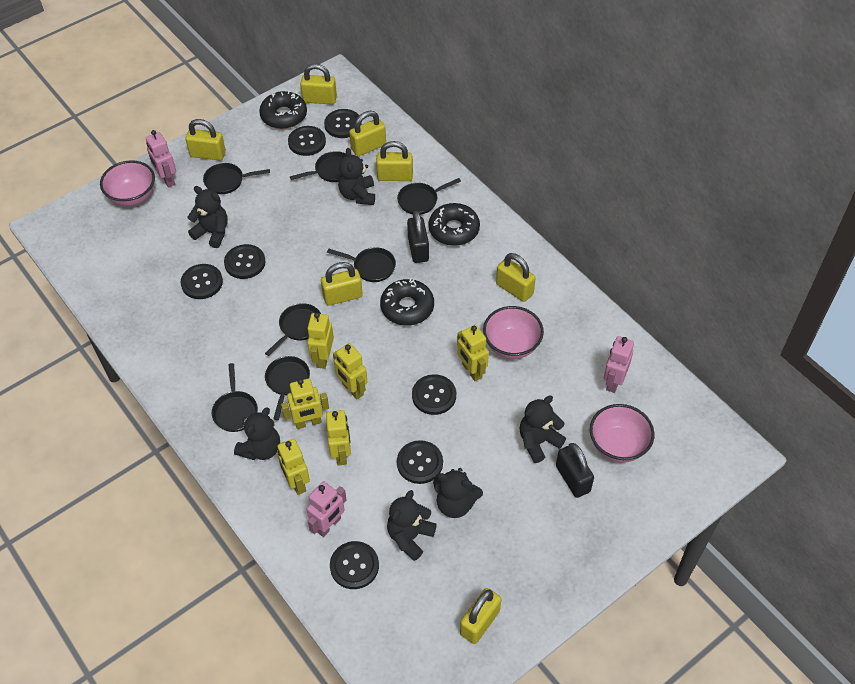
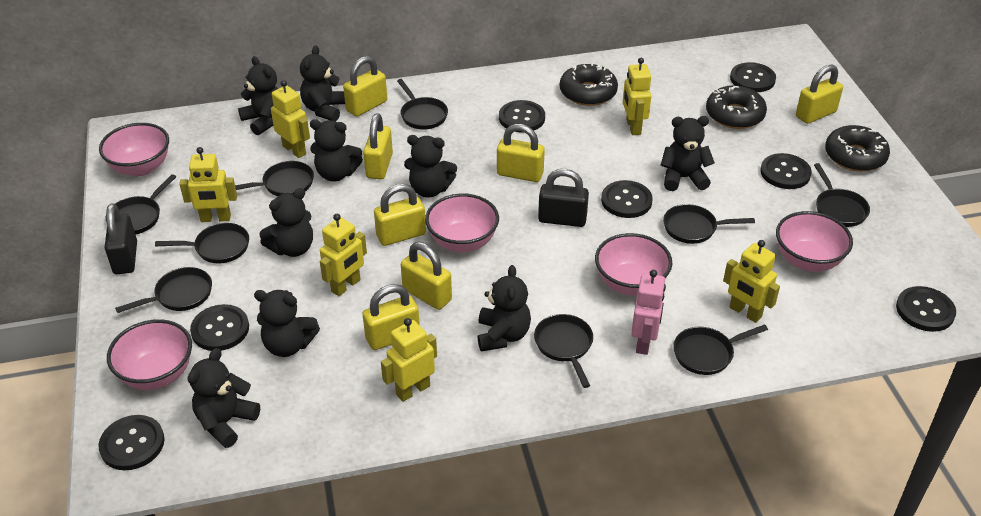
black pan: [203,163,270,194] [212,363,258,432] [265,303,321,356] [265,356,310,420] [290,151,346,182] [327,247,396,282] [397,178,461,215] = 7 -> [106,174,176,235] [115,267,212,313] [155,223,249,263] [235,161,314,196] [397,79,448,130] [534,314,593,388] [663,204,755,244] [673,324,768,375] [814,163,870,227] = 9
black teddy bear: [187,186,228,248] [234,407,280,460] [338,148,375,205] [387,490,437,561] [433,468,483,518] [519,396,566,463] = 6 -> [188,348,260,448] [238,56,278,135] [254,290,320,357] [259,188,313,257] [300,45,345,122] [310,119,363,182] [404,135,457,198] [478,265,531,351] [661,116,715,191] = 9
pink bowl: [100,160,155,206] [483,306,544,359] [590,404,655,462] = 3 -> [99,123,169,176] [107,319,192,390] [425,194,499,252] [595,233,672,296] [776,211,853,272] = 5
pink robot: [146,130,176,188] [307,481,347,537] [604,336,634,393] = 3 -> [631,270,666,355] = 1

